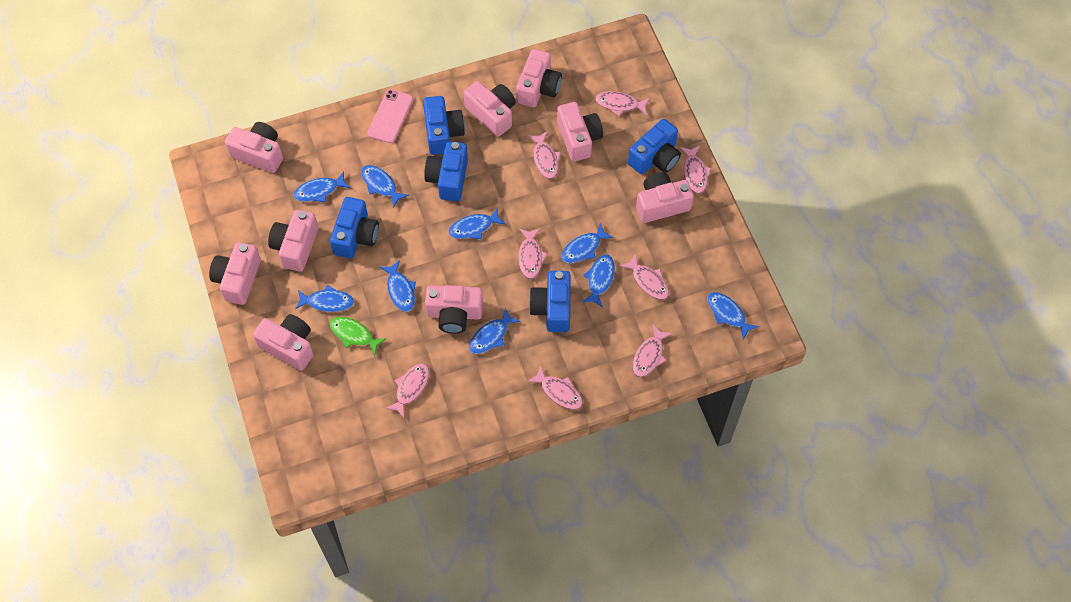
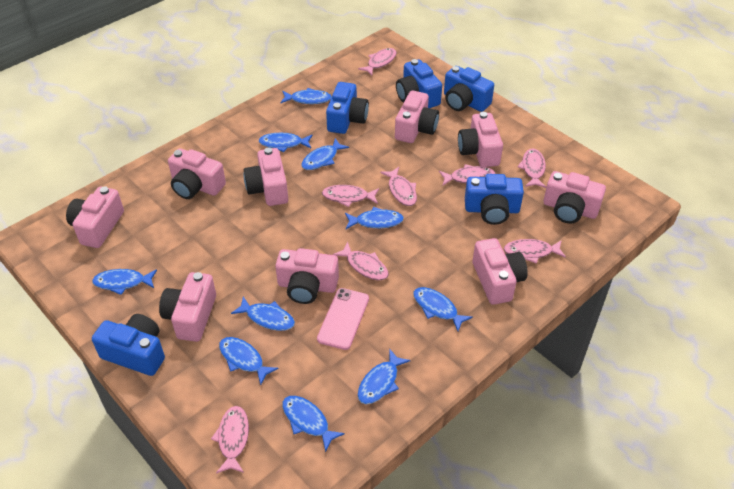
blue fish: [293,172,350,202] [295,285,354,312] [361,165,409,208] [380,260,416,312] [449,208,506,239] [469,308,520,354] [561,223,614,263] [582,255,615,308] [707,292,759,340] = 9 -> [92,269,157,295] [219,337,279,385] [231,296,295,331] [259,133,312,152] [281,88,332,104] [282,396,345,452] [302,138,349,170] [345,207,404,229] [358,348,410,404] [413,287,473,331] = 10
green fish: [330,317,386,356] = 1 -> none = 0

